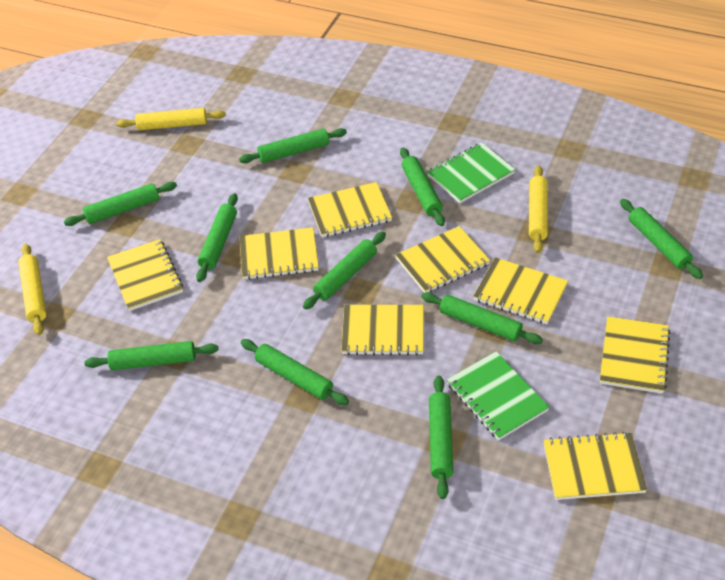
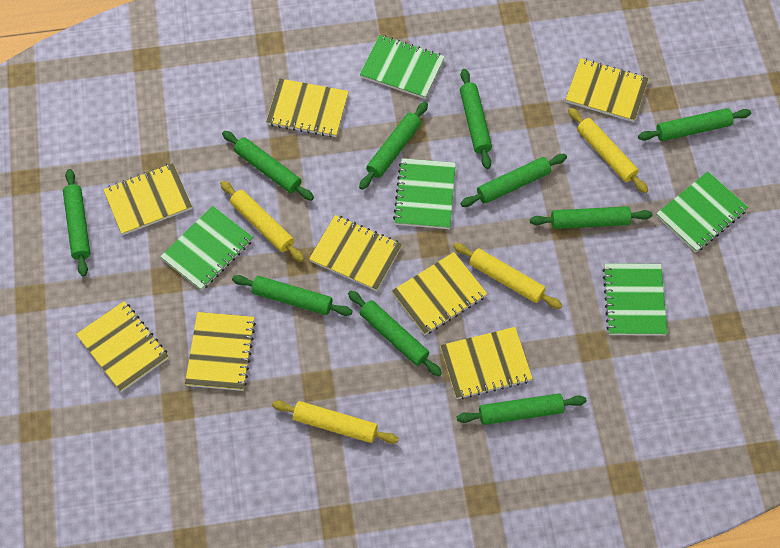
green notebook: [427,142,516,203] [447,351,550,440] = 2 -> [160,206,253,291] [360,35,445,99] [393,158,456,229] [602,263,668,336] [656,171,748,252] = 5
yellow rolling pin: [18,244,47,335] [116,108,226,130] [529,166,548,253] = 3 -> [220,181,304,262] [272,400,399,444] [453,243,562,309] [568,108,648,193] = 4

